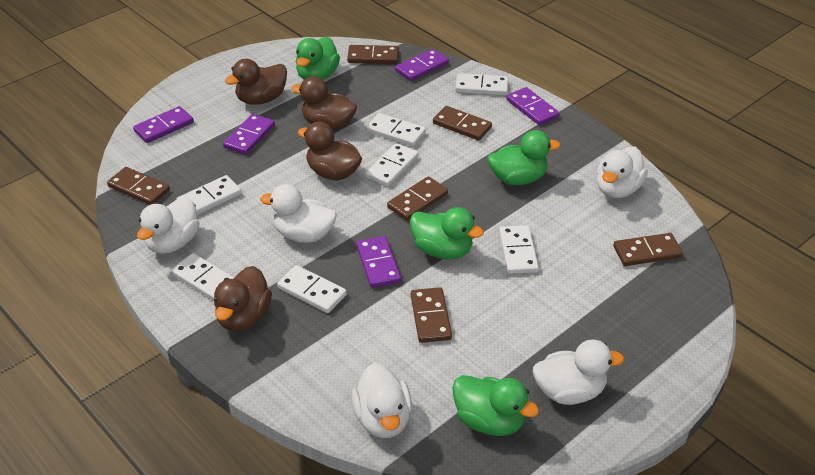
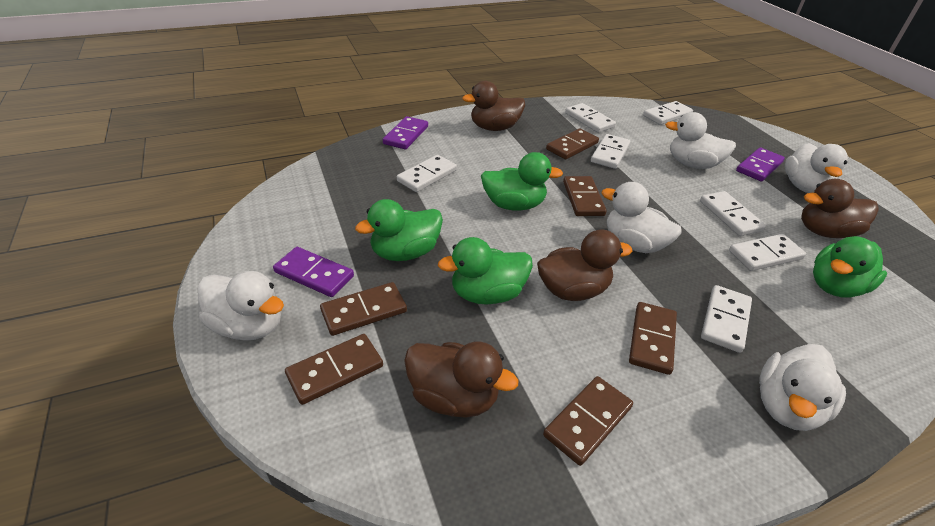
purple domino: [133,106,194,143] [223,114,275,155] [356,236,401,288] [395,49,449,81] [506,87,560,125] = 5 -> [273,247,354,297] [383,116,428,149] [736,148,785,181] = 3

